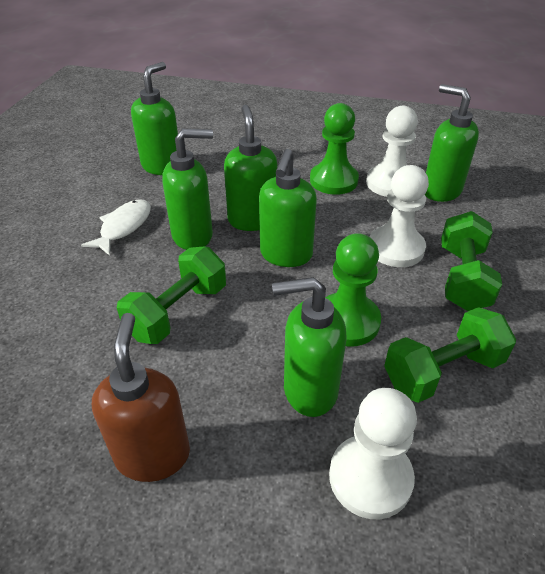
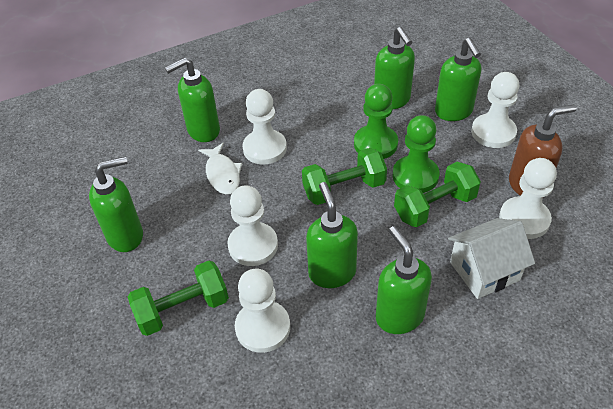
white house: none = 0 -> [448,218,535,299] = 1
white pawn: [329,388,417,519] [366,105,418,197] [370,165,429,267] = 3 -> [227,185,278,266] [235,269,290,353] [242,89,287,165] [471,72,519,148] [499,158,557,239] = 5

